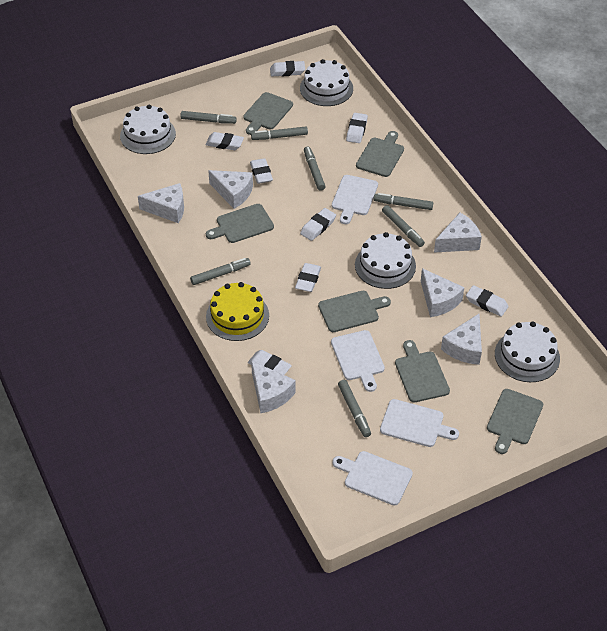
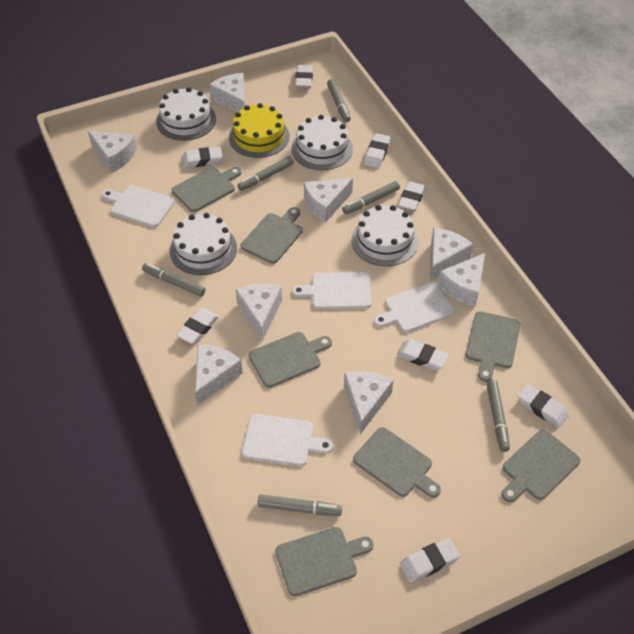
grey cutting board: [206,204,274,243] [243,92,293,135] [318,291,391,332] [356,131,404,177] [395,340,450,402] [487,389,543,454] = 6 -> [172,167,241,212] [241,207,303,264] [249,332,332,388] [275,527,374,596] [353,427,441,498] [466,311,521,382] [502,429,580,503] = 7
grey marker: [180,111,237,124] [190,258,251,285] [251,127,308,140] [304,146,326,191] [338,380,371,437] [373,193,433,210] [382,205,425,247] = 7 -> [142,263,206,297] [237,156,294,191] [257,495,342,516] [327,79,351,122] [342,181,400,214] [486,380,510,452] = 6
white cheese: [138,183,184,223] [208,170,253,209] [251,361,296,413] [421,268,464,317] [434,213,482,253] [441,314,482,365] = 6 -> [88,131,137,173] [195,344,243,405] [209,73,245,112] [235,284,282,341] [304,178,353,222] [344,371,393,434] [430,228,473,281] [438,253,485,307] = 8

